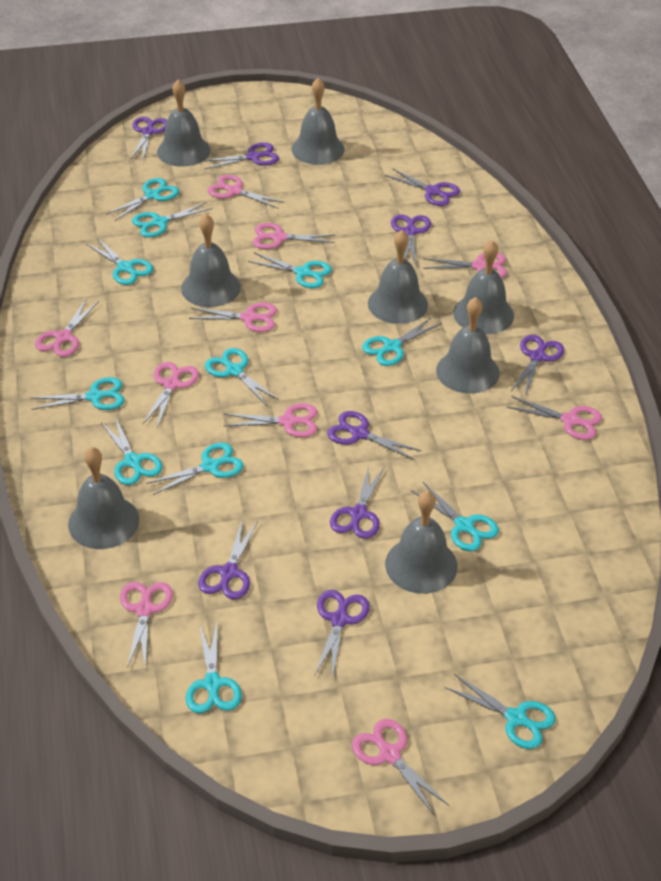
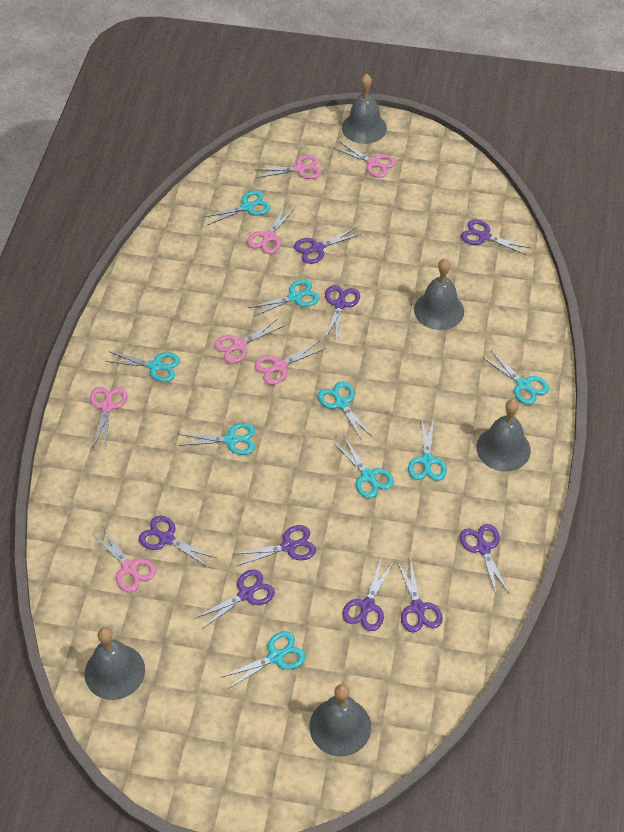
grey bell: [68,447,139,549] [157,80,210,167] [181,214,241,307] [292,78,345,165] [368,230,428,324] [385,491,458,594] [436,297,500,394] [453,240,514,334] = 8 -> [85,627,145,700] [309,684,371,756] [342,74,387,144] [414,259,464,330] [476,399,531,472] = 5
pink scissors: [35,300,99,357] [120,582,173,668] [143,362,199,428] [189,303,277,332] [208,175,285,209] [224,403,317,437] [253,223,335,249] [352,719,449,815] [423,253,507,278] [507,396,602,440] = 10 -> [90,387,127,448] [94,528,156,592] [214,319,284,363] [247,204,295,254] [254,155,321,179] [254,341,326,385] [334,141,396,178] = 7
turquoise scissors: [31,377,125,410] [86,237,153,285] [101,417,163,485] [106,178,179,221] [132,202,213,237] [146,442,244,495] [186,622,242,714] [205,348,279,406] [248,253,332,288] [362,317,442,366] [411,482,499,551] [445,674,556,749] = 12 -> [105,352,180,382] [178,423,255,455] [204,191,271,225] [222,631,306,689] [248,279,320,317] [318,382,373,442] [333,435,394,498] [408,417,447,481] [482,351,549,405] = 9

